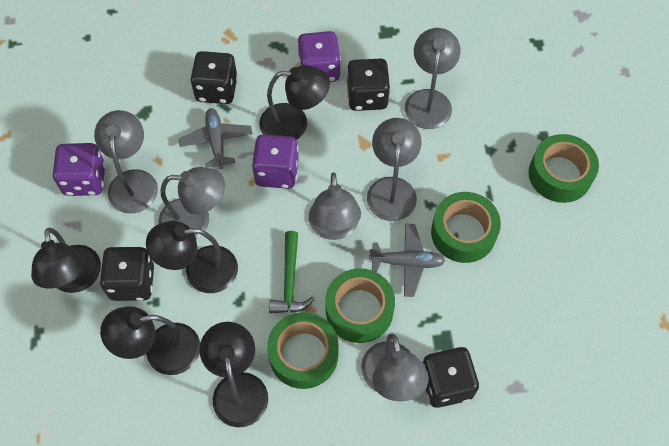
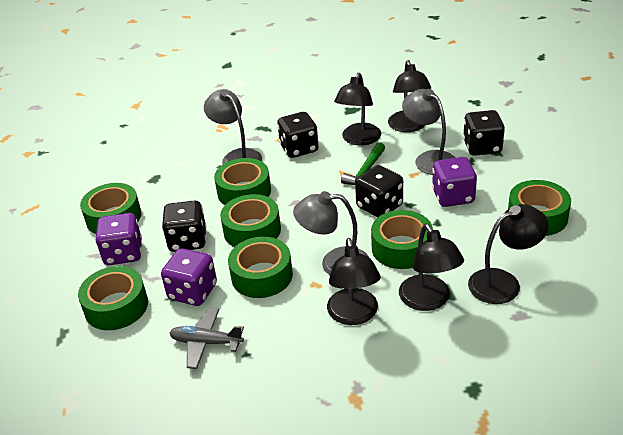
green tape: [267,312,339,389] [325,268,395,343] [431,192,501,263] [529,134,599,203] = 4 -> [78,266,148,330] [80,183,141,234] [214,158,271,205] [220,194,281,247] [228,237,293,298] [371,210,433,269] [508,180,571,236] = 7
grey lamp: [94,110,158,214] [159,167,225,239] [308,172,361,240] [361,333,429,401] [367,118,422,221] [405,28,461,129] = 6 -> [204,89,262,164] [293,191,369,275] [402,89,455,175] = 3
grey plane: [179,108,253,169] [369,224,445,297] = 2 -> [170,308,244,369] = 1

